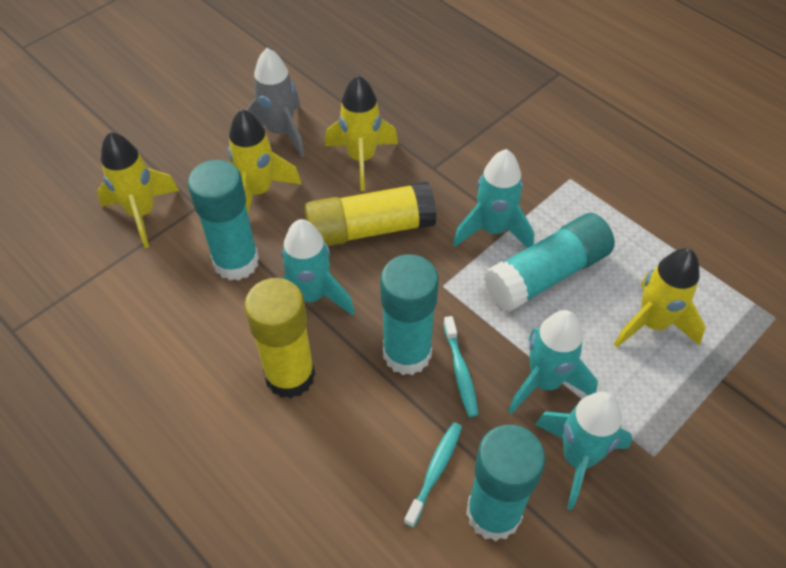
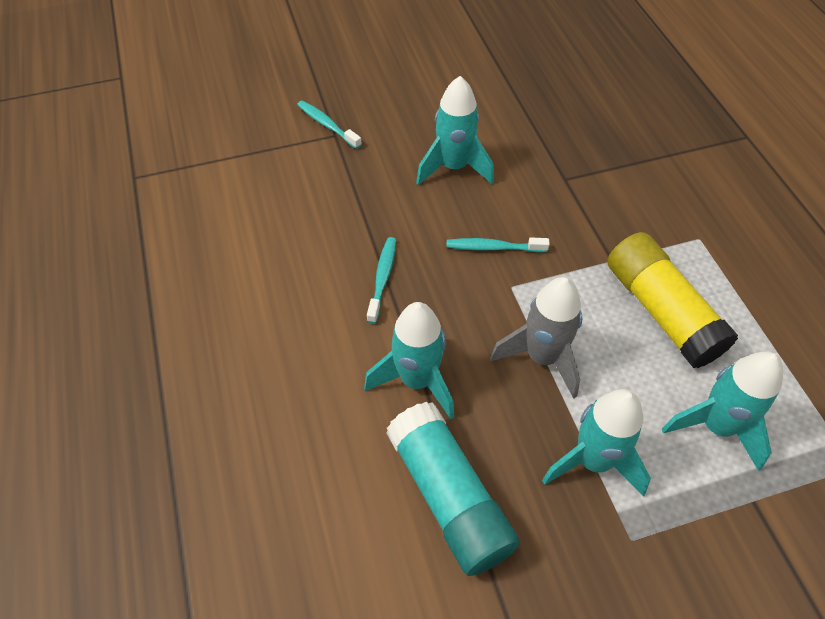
turquoise glue stick: [187,160,259,281] [380,254,439,375] [466,425,545,541] [484,213,615,312] = 4 -> [386,402,520,576] = 1
turquoise toothbrush: [404,422,462,528] [443,316,478,417] = 2 -> [297,100,362,149] [367,237,396,324] [447,237,550,253] = 3
yellow glue stick: [244,278,315,399] [304,181,437,246] = 2 -> [607,232,738,369] = 1
yellow rocket: [97,132,179,248] [227,109,302,213] [325,75,398,191] [614,248,706,348] = 4 -> none = 0

